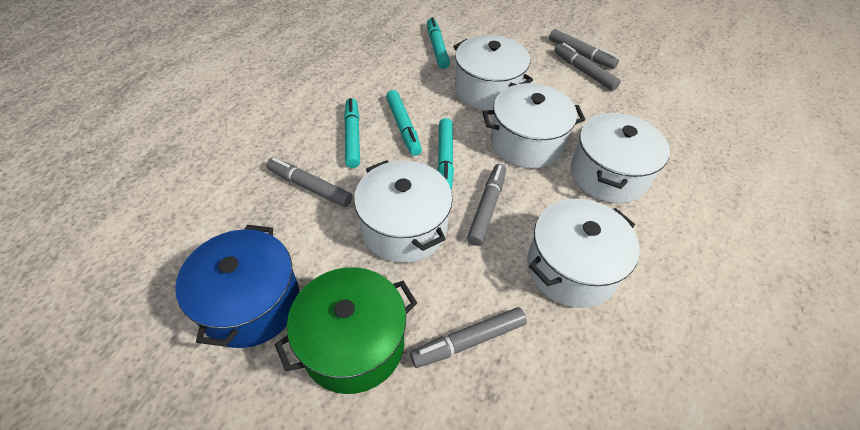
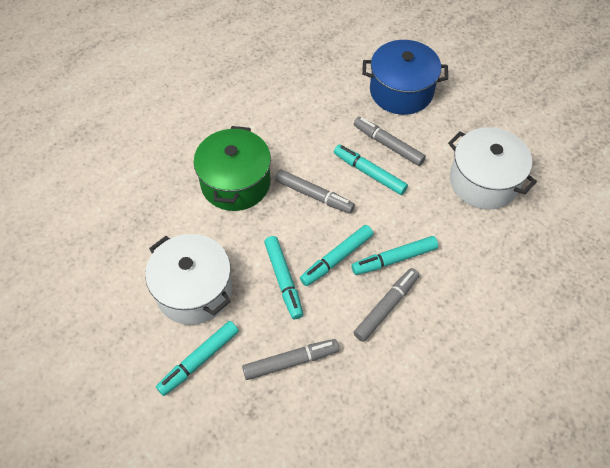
grey marker: [266,157,353,207] [410,307,527,368] [467,164,506,246] [549,29,619,69] [555,43,621,91] = 5 -> [242,339,339,380] [275,169,355,214] [353,268,419,342] [354,117,426,166] = 4
turquoise marker: [344,98,360,168] [386,90,422,156] [427,17,450,69] [437,118,454,190] = 4 -> [156,321,239,396] [264,236,303,319] [300,225,373,286] [334,144,408,195] [352,236,438,275] = 5
white pot: [354,160,453,263] [453,35,533,110] [482,83,585,168] [527,199,640,308] [571,113,670,203] = 5 -> [145,234,232,325] [448,127,537,210] = 2

